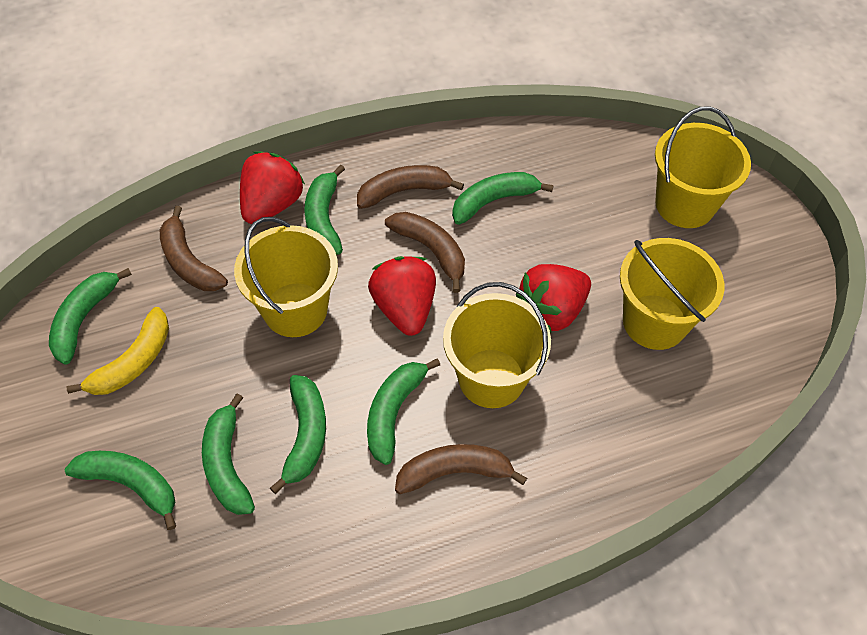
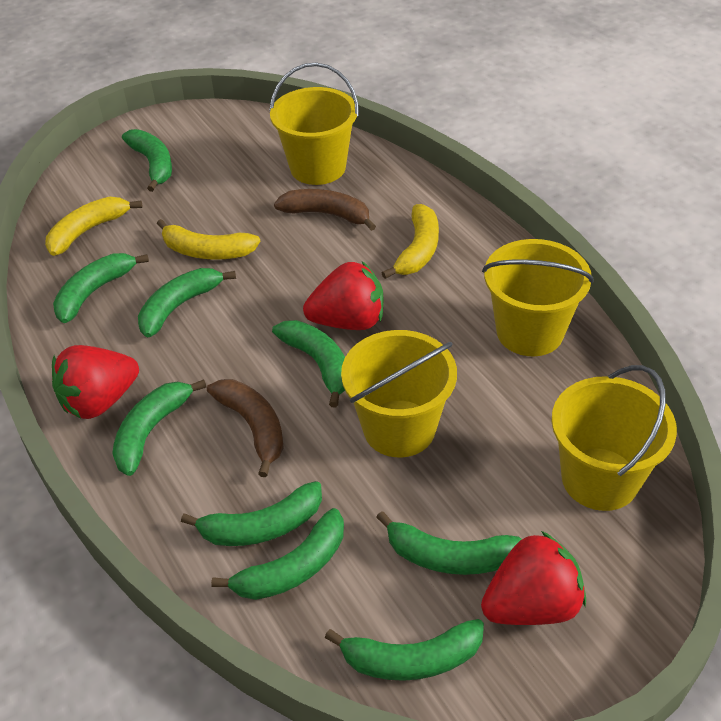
brown banana: [160,206,228,291] [357,165,464,209] [385,212,465,293] [395,444,527,494] = 4 -> [207,379,284,477] [274,189,376,231] = 2
green banana: [49,268,132,365] [65,451,176,530] [202,393,255,515] [270,375,326,494] [304,165,345,255] [367,358,440,465] [452,172,554,225] = 7 -> [53,253,149,323] [112,380,207,476] [122,129,172,192] [138,268,236,337] [181,481,322,546] [211,508,344,600] [272,320,345,408] [325,619,484,681] [376,511,522,575] = 9
yellow banana: [67,307,169,395] = 1 -> [45,197,142,256] [157,219,260,260] [382,204,439,279] = 3

